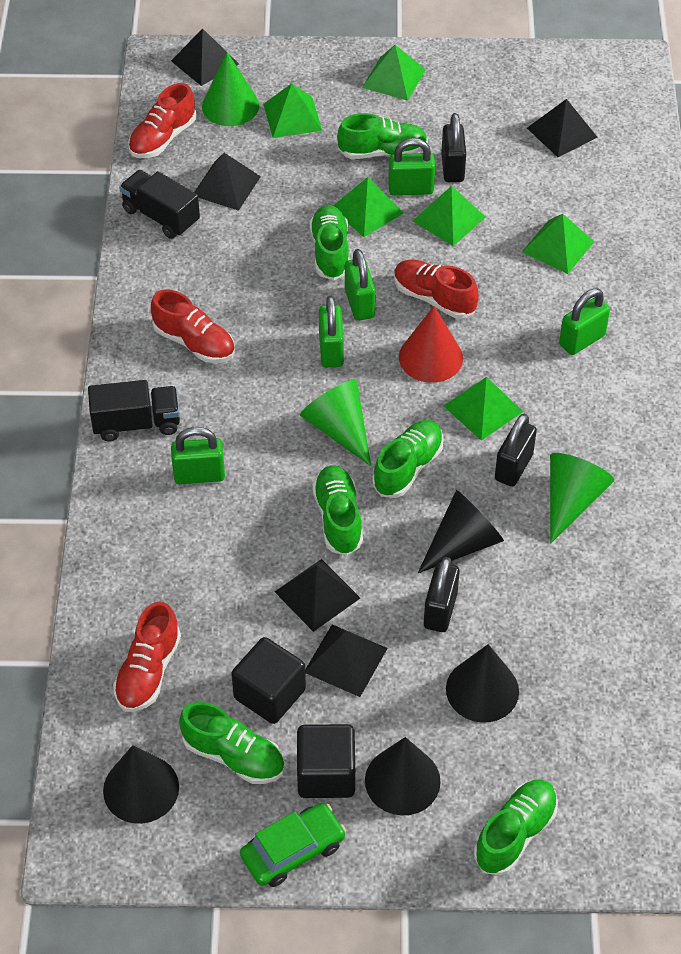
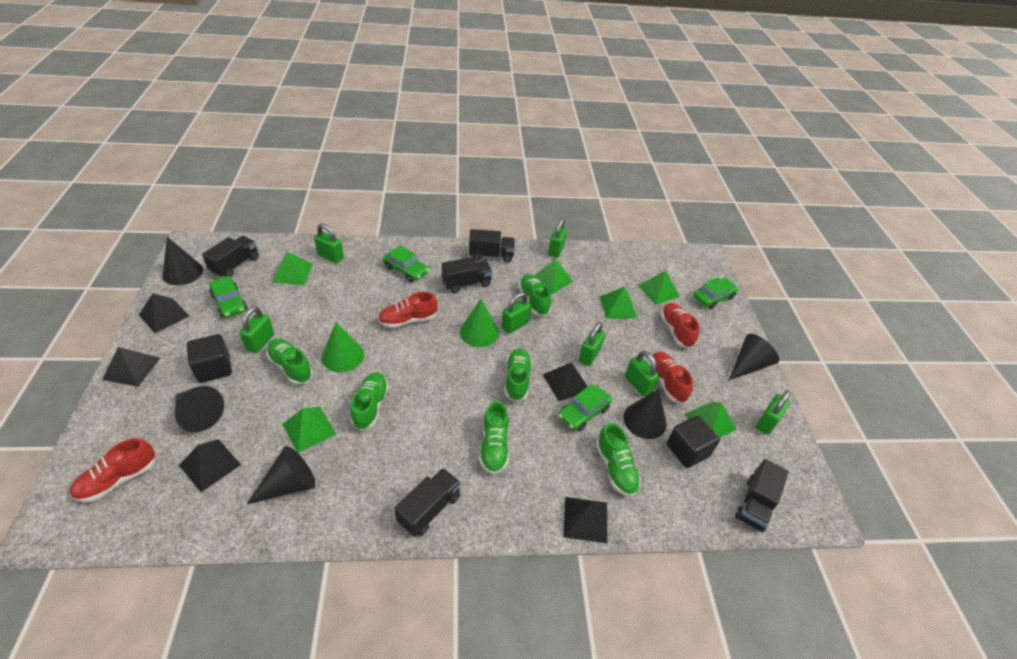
black cone: [103,745,179,824] [365,737,441,816] [418,490,504,573] [446,644,519,723] = 4 -> [162,237,203,285] [175,386,224,432] [247,446,315,504] [624,389,667,439] [729,334,779,380] = 5
black padlock: [424,557,460,632] [441,113,466,182] [495,414,537,487] = 3 -> none = 0
black truck: [88,380,180,442] [119,170,200,239] = 2 -> [202,236,259,278] [394,468,461,537] [442,257,493,293] [469,229,515,263] [735,459,789,532] = 5
green car: [240,803,346,887] = 1 -> [209,276,247,318] [383,246,429,282] [558,384,612,431] [693,277,738,309] = 4
green cone: [202,52,259,126] [300,380,371,466] [550,453,614,543] = 3 -> [322,322,364,372] [460,299,499,347] = 2
green padlock: [171,427,225,484] [319,296,344,368] [345,249,376,321] [388,138,435,196] [559,288,610,355] = 5 -> [239,306,274,353] [314,223,344,263] [501,292,531,334] [548,218,568,258] [579,322,606,366] [625,351,659,397] [756,390,791,435] = 7
red cone: [399,306,463,383] = 1 -> none = 0

